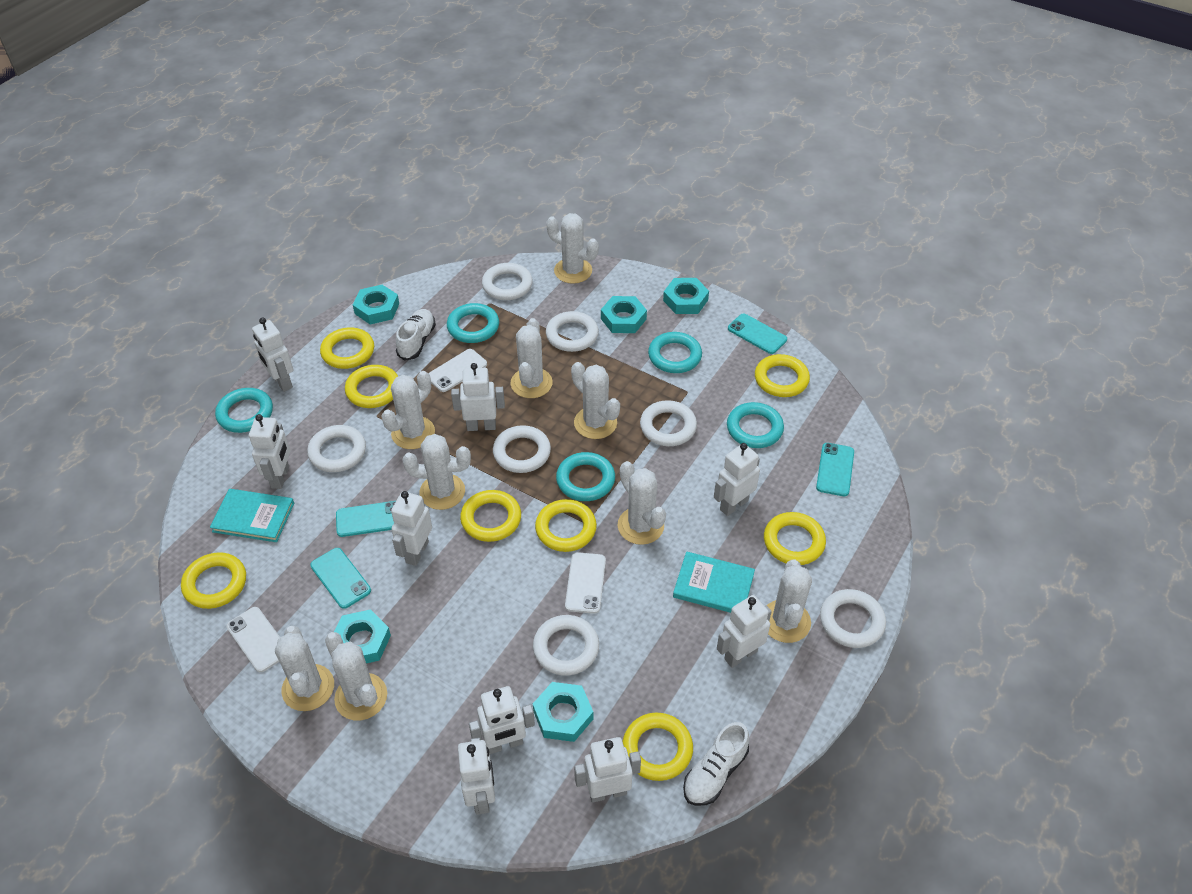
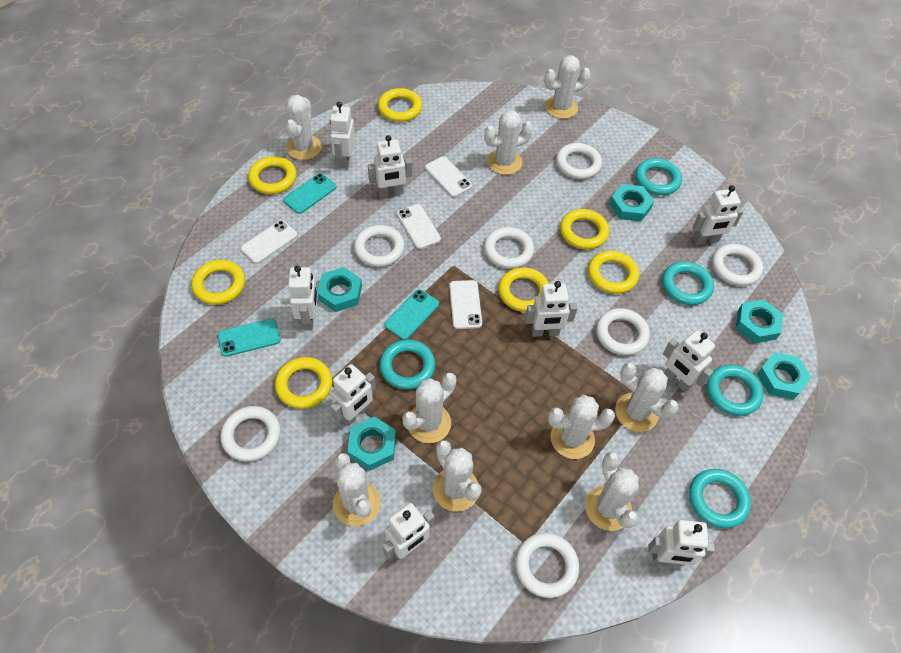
turquoise book: [210,489,294,542] [673,551,755,613] = 2 -> none = 0
turquoise phone: [310,548,371,609] [336,501,396,537] [728,314,787,354] [816,443,854,496] = 4 -> [218,319,280,357] [283,173,336,214] [384,289,439,340] = 3
white phone: [226,607,280,672] [428,349,487,392] [565,552,606,614] = 3 -> [241,220,298,264] [397,204,441,249] [425,157,472,197] [449,280,482,329] = 4
white shoe: [396,309,436,361] [683,722,749,806] = 2 -> none = 0
yellow ring: [181,552,246,609] [320,328,374,369] [345,365,398,408] [460,490,521,542] [535,499,597,552] [623,713,693,781] [755,354,810,397] [764,512,826,565] = 8 -> [191,260,245,305] [248,156,297,194] [275,357,332,409] [378,88,422,122] [498,267,549,312] [560,209,609,250] [588,251,639,294] = 7

